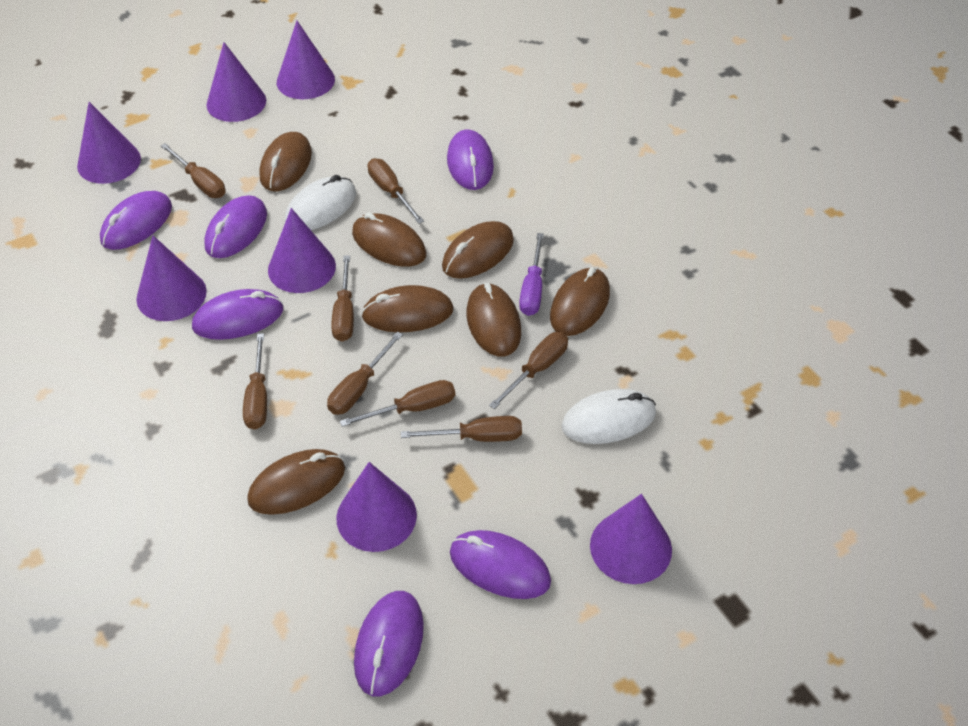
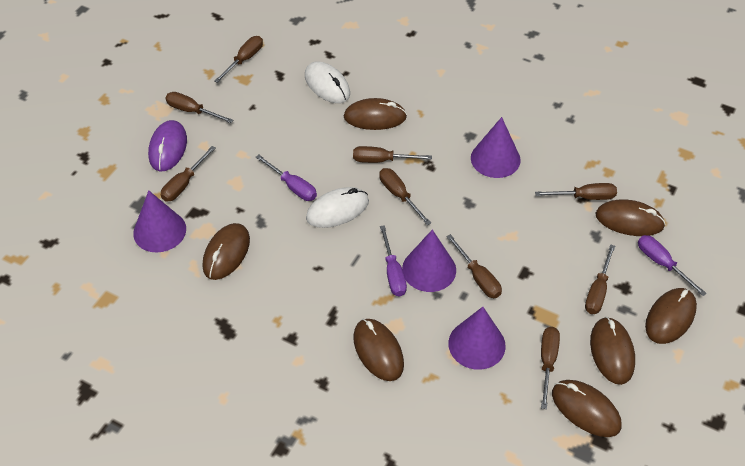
brown screwdriver: [161,143,225,198] [243,333,267,430] [327,331,403,415] [331,255,354,342] [340,380,455,427] [368,158,424,224] [401,416,522,442] [489,332,568,409] = 8 -> [161,146,216,202] [166,92,233,123] [214,36,263,83] [353,146,432,163] [379,168,431,225] [447,234,502,298] [535,183,617,200] [541,327,560,409] [585,244,615,314] = 9
purple cone: [77,102,141,184] [136,236,207,321] [206,42,266,122] [268,208,336,293] [277,21,335,99] [337,462,417,552] [590,494,672,584] = 7 -> [133,190,186,252] [402,230,456,292] [448,307,506,370] [471,117,521,178] = 4
purple mouse: [100,191,172,250] [192,289,283,340] [204,195,267,258] [354,591,424,697] [447,129,494,190] [450,530,551,599] = 6 -> [148,120,187,172] = 1
purple screwdriver: [519,233,544,316] = 1 -> [256,155,317,201] [380,225,407,296] [638,235,707,296] = 3

